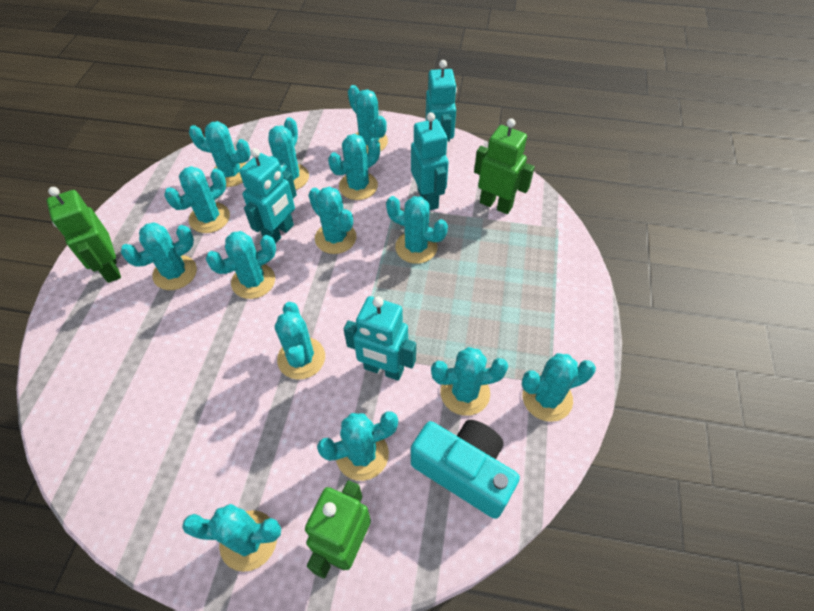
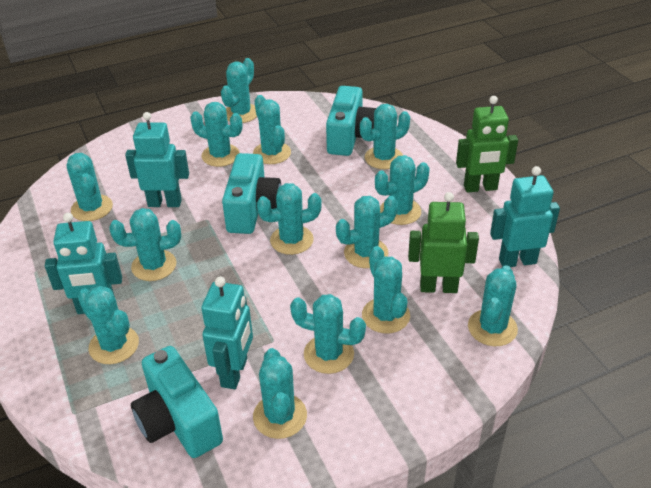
green robot: [47,187,121,283] [305,480,371,579] [474,118,535,214] = 3 -> [408,192,479,293] [456,96,518,192] = 2
turquoise camera: [411,420,520,519] = 1 -> [131,346,223,458] [222,153,281,234] [326,86,376,156] = 3

